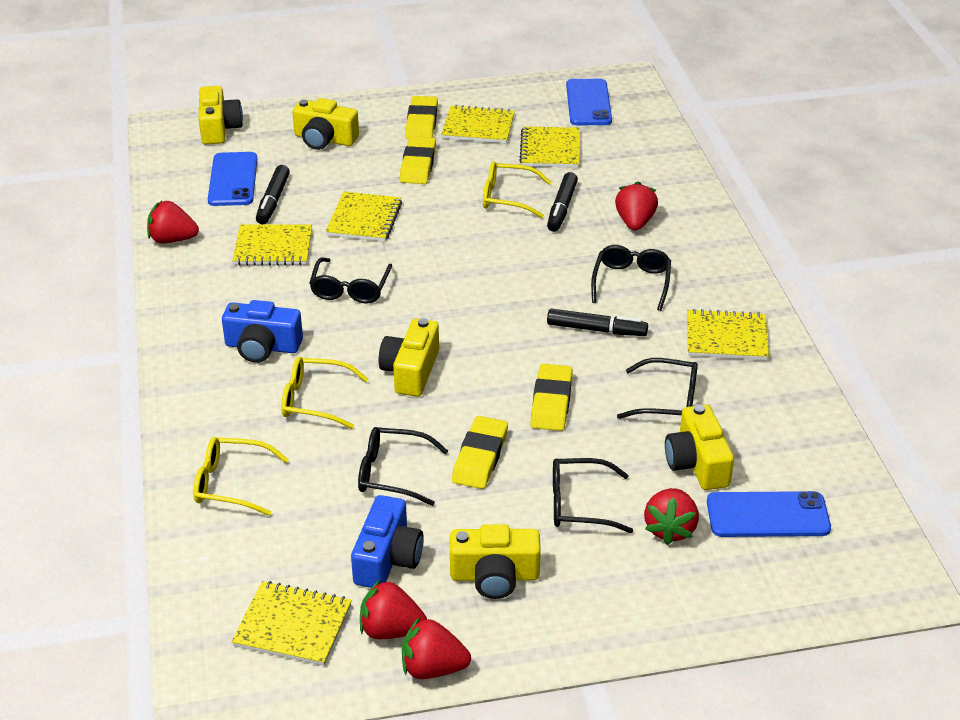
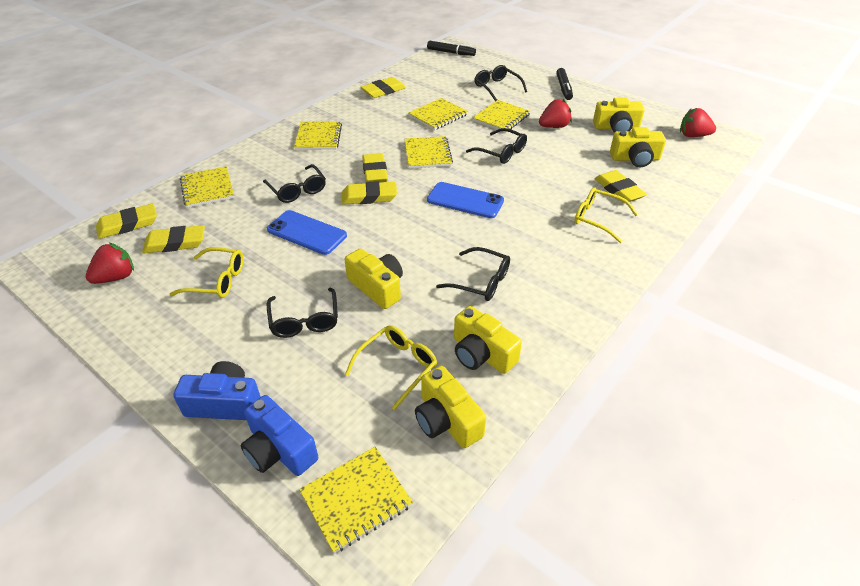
black marker: [256,165,290,224] [547,172,578,232] [547,309,648,336] = 3 -> [427,41,476,56] [556,68,573,100] = 2
blue phone: [208,152,257,206] [566,79,612,125] [707,491,831,537] = 3 -> [267,210,347,255] [427,182,504,218] = 2
red strawberry: [147,201,199,244] [360,579,427,639] [402,617,471,679] [615,181,658,231] [644,488,699,545] = 5 -> [86,243,134,284] [539,99,572,128] [680,108,716,137] = 3
yellow eraser: [400,136,436,184] [406,96,438,140] [452,416,508,489] [530,364,573,431] = 4 -> [96,204,157,239] [142,225,205,254] [342,181,397,205] [361,77,406,98] [362,153,388,182] [595,170,647,203] = 6

